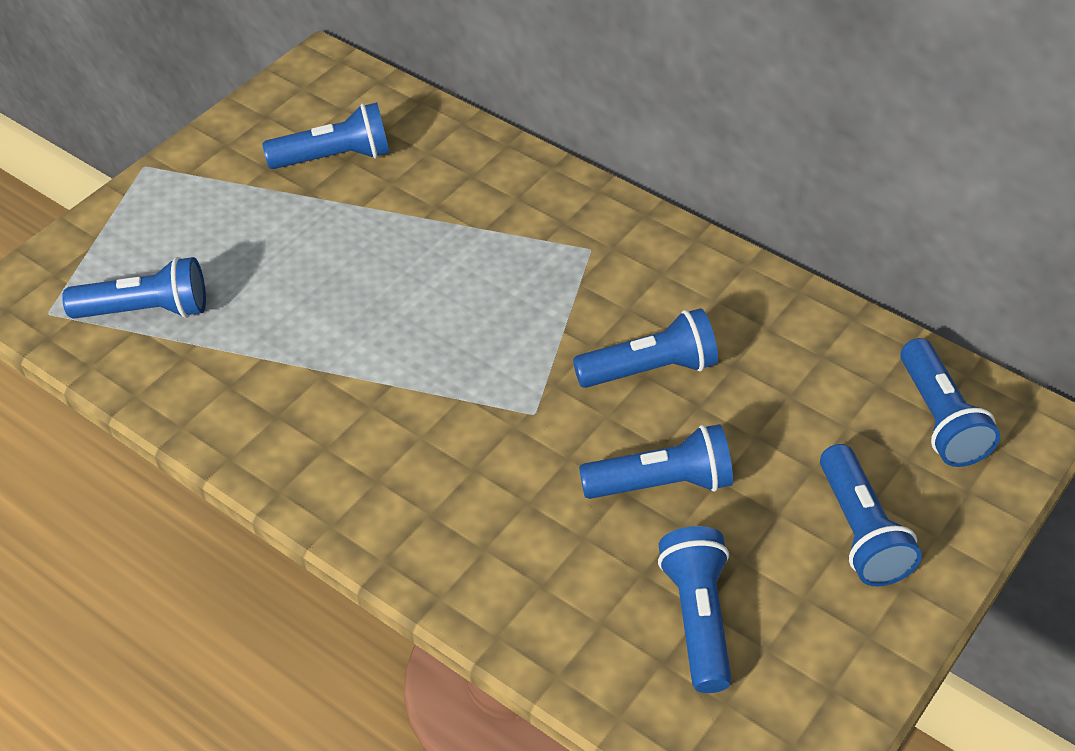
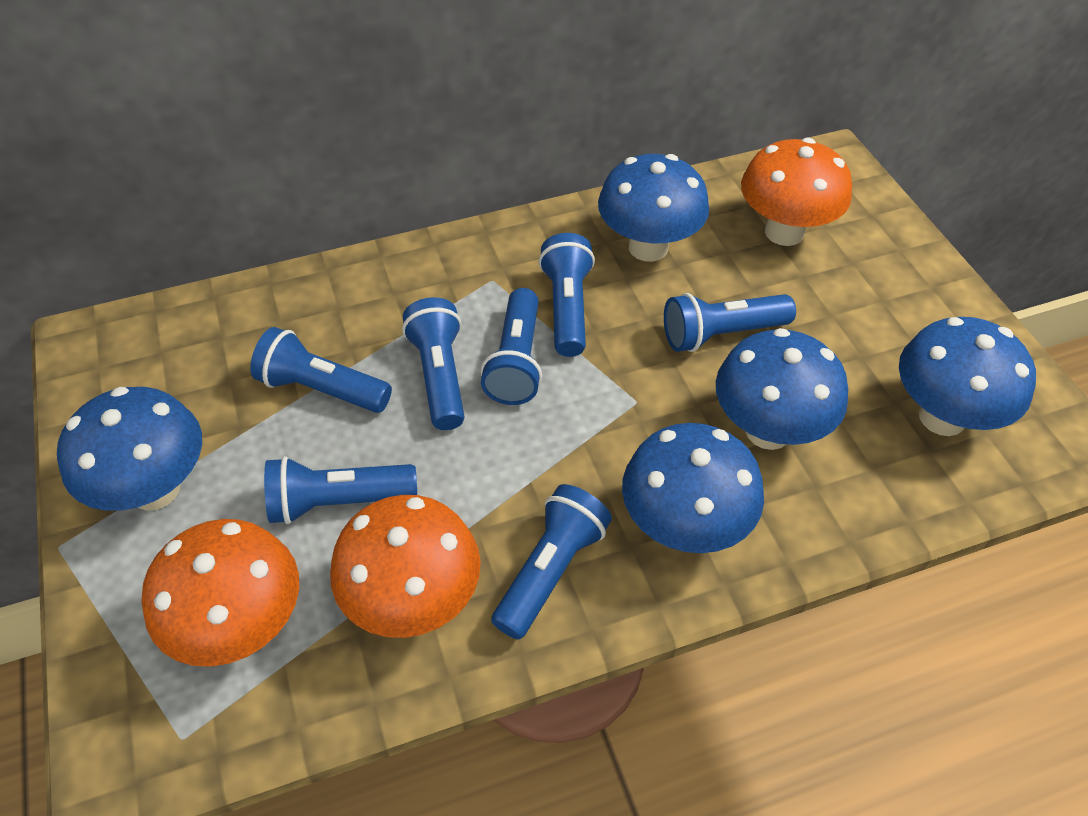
blue mushroom: none = 0 -> [57,387,202,511] [598,154,709,262] [622,423,764,553] [716,328,848,450] [899,317,1036,436] = 5
orange mushroom: none = 0 -> [142,519,299,667] [330,495,481,638] [741,138,852,246] = 3

